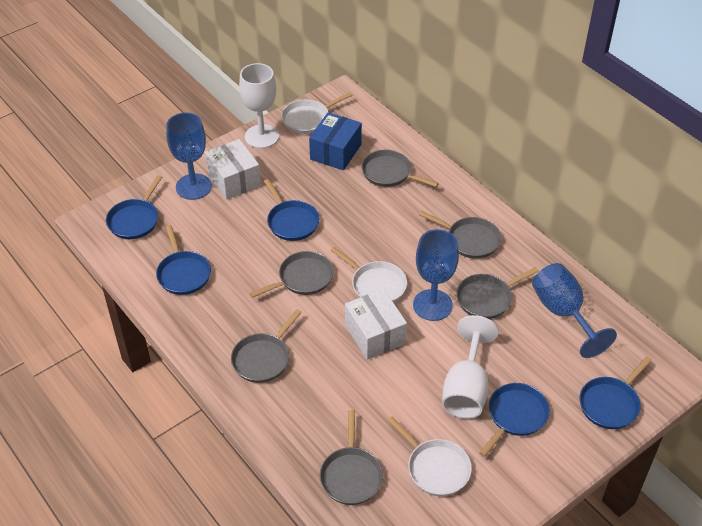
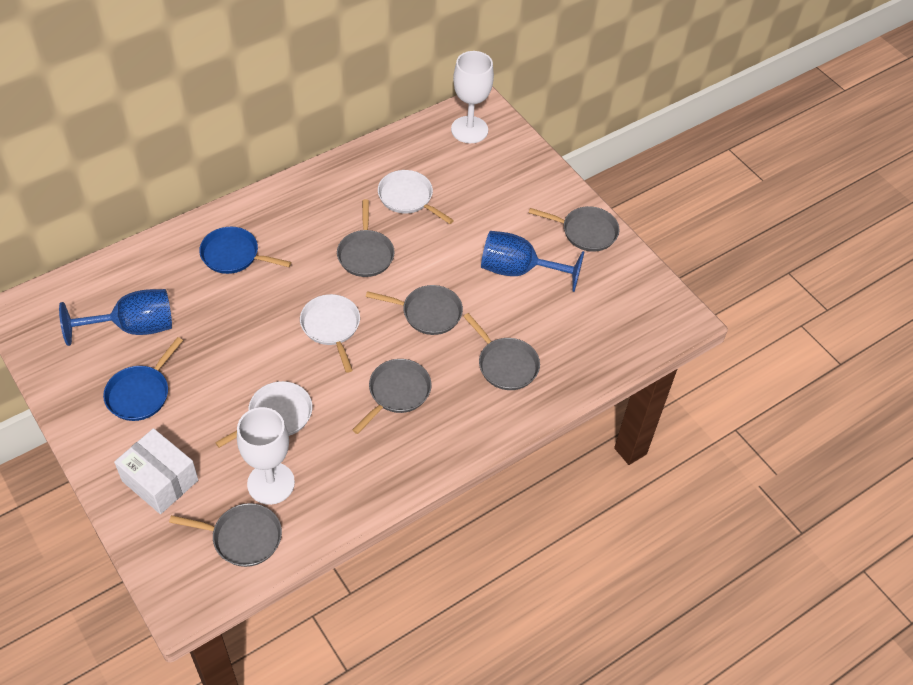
blue box: [309,112,362,170] = 1 -> none = 0
blue goblet: [166,113,212,200] [413,229,459,321] [532,263,617,358] = 3 -> [59,289,172,346] [481,231,584,292] = 2
blue pan: [106,175,162,239] [156,225,211,295] [264,179,319,241] [479,383,550,457] [580,356,652,429] = 5 -> [103,337,183,421] [199,227,291,274] = 2
white box: [205,139,261,200] [345,289,407,360] = 2 -> [114,428,198,514] = 1

